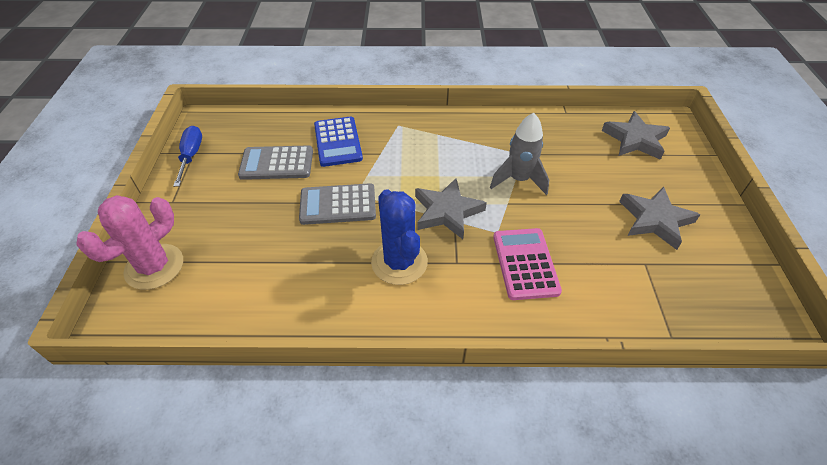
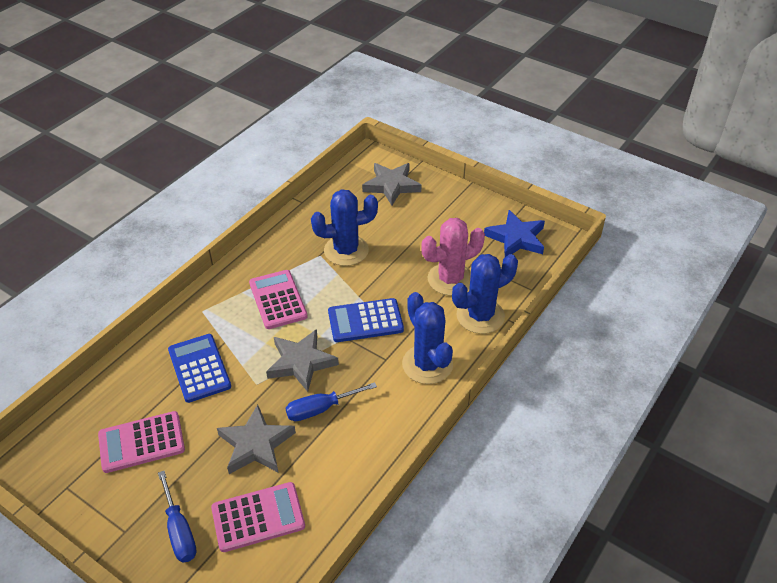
blue cactus: [371,189,428,285] = 1 -> [311,189,378,266] [402,292,453,384] [452,254,518,334] = 3
blue calculator: [314,117,363,167] = 1 -> [168,334,231,403] [328,298,404,342] = 2
blue screwdriver: [173,126,202,187] = 1 -> [158,471,196,562] [286,382,377,421] = 2
blue star: none = 0 -> [484,210,545,257] = 1
grey calculator: [238,145,313,180] [299,183,376,225] = 2 -> none = 0
grey rocket: [490,113,549,195] = 1 -> none = 0
pink calculator: [493,228,562,300] = 1 -> [98,411,185,473] [211,482,305,552] [249,270,308,329] = 3

